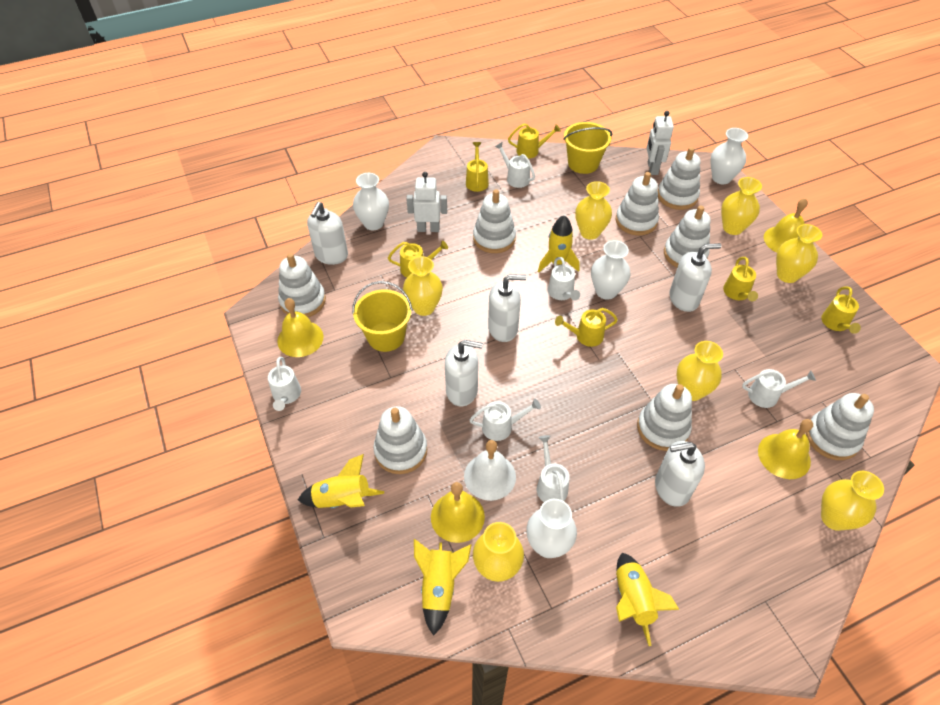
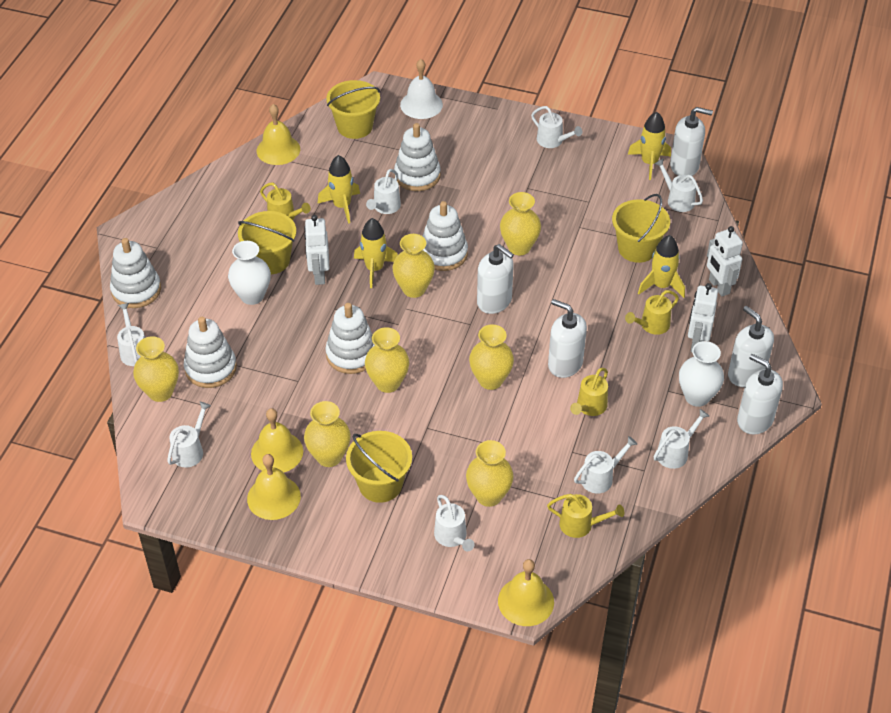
white robot: [406,172,447,232] [647,111,674,175] = 2 -> [304,215,329,285] [688,283,718,352] [707,226,743,296] = 3
white stacking toy: [278,253,326,317] [373,406,427,474] [473,189,516,253] [615,172,659,236] [637,384,692,451] [658,147,700,210] [664,206,711,267] [806,393,874,460] = 8 -> [110,238,161,308] [184,317,237,388] [325,303,375,374] [394,123,441,191] [422,201,468,271] = 5
white vase: [353,173,389,231] [526,499,577,558] [591,240,630,300] [710,128,748,184] = 4 -> [228,241,271,305] [679,341,724,407] = 2
white watering can: [268,357,301,411] [470,399,541,441] [495,142,535,188] [537,435,570,502] [548,257,580,301] [742,369,816,408] = 6 -> [117,303,145,366] [167,402,211,468] [366,169,401,214] [434,495,474,551] [531,106,582,148] [574,436,637,494] [654,158,703,212] [654,409,709,469] = 8
yellow bucket: [352,281,413,352] [563,122,612,174] = 2 -> [238,211,296,274] [326,80,380,139] [346,431,412,503] [612,194,670,263] = 4
yellow watering can: [388,241,448,277] [466,142,489,192] [508,123,561,158] [555,308,618,347] [723,257,758,301] [821,286,861,334] = 6 -> [260,183,311,220] [547,494,624,538] [570,368,608,416] [625,290,679,335] = 4

